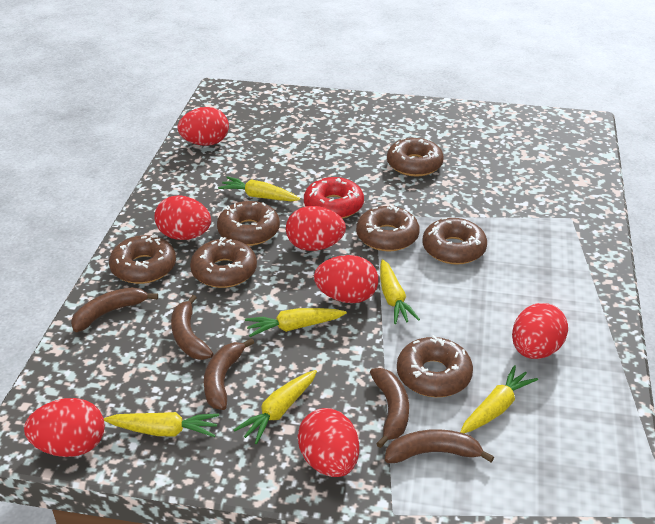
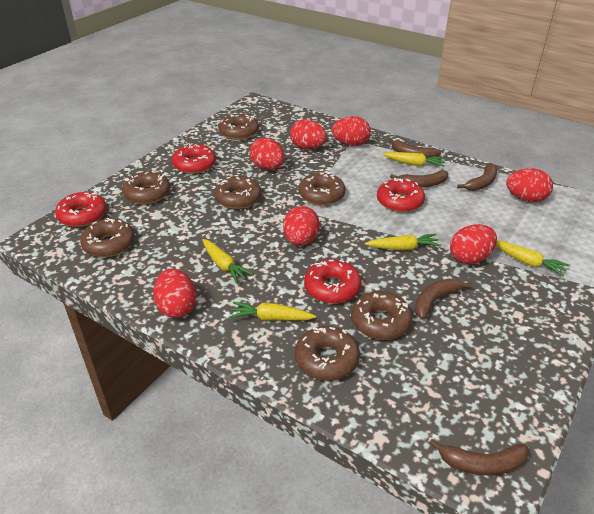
red donut: [304,177,364,219] = 1 -> [55,192,107,227] [172,143,216,174] [304,259,361,304] [377,178,425,212] = 4
yellow carrot: [104,412,219,437] [218,177,300,201] [234,370,317,444] [245,308,347,337] [380,259,420,324] [460,365,538,433] = 6 -> [202,239,254,283] [229,302,316,321] [365,234,441,250] [383,152,445,167] [496,240,570,277] = 5

